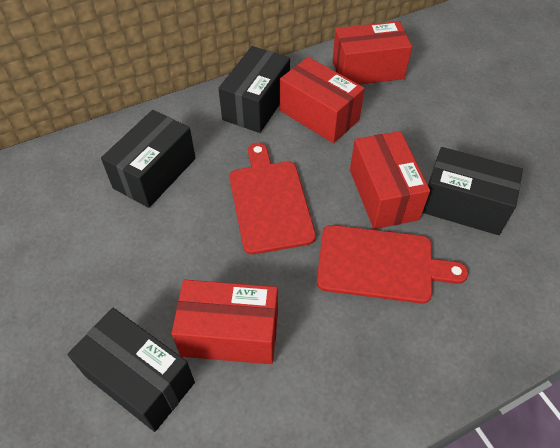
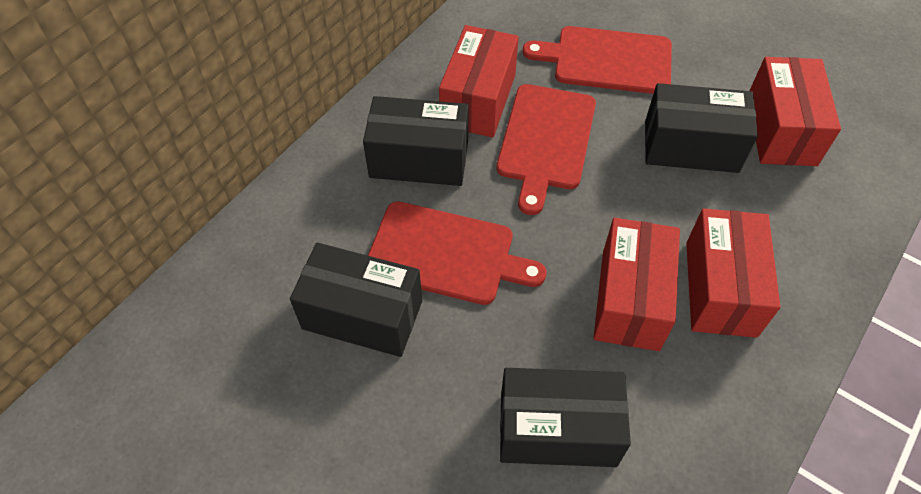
red cutting board: [230,143,316,255] [317,225,468,304] = 2 -> [368,201,546,305] [496,84,596,215] [523,26,672,94] = 3

